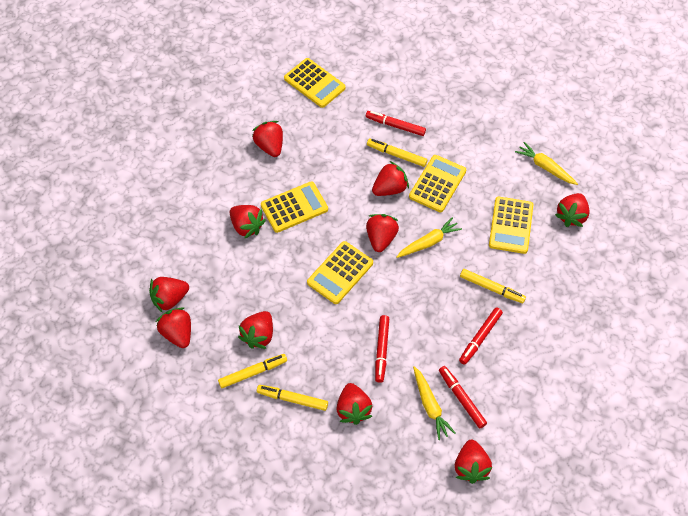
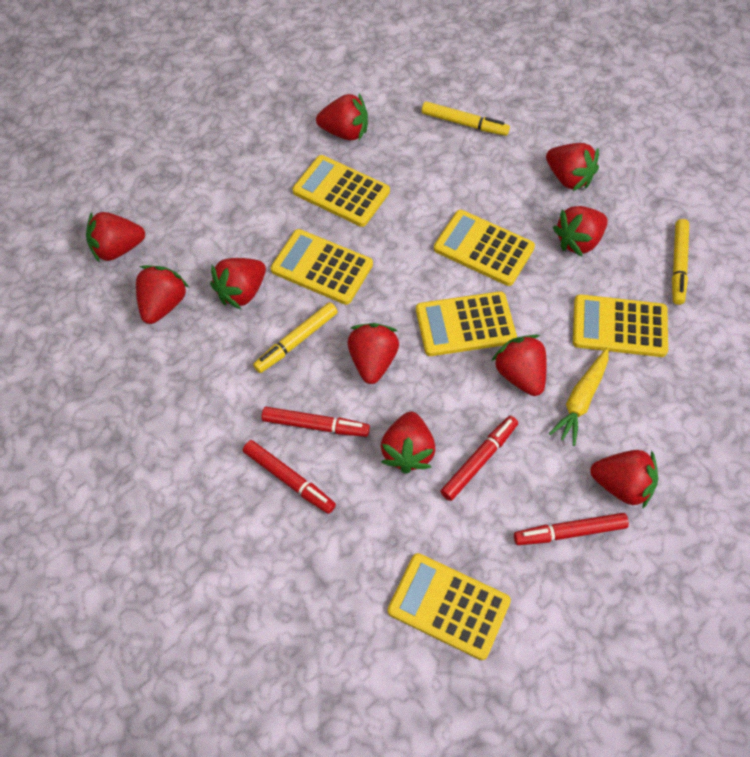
yellow calculator: [261,182,328,233] [284,58,346,108] [307,241,373,304] [409,155,466,212] [489,197,533,254] = 5 -> [271,229,373,305] [293,155,390,227] [388,553,511,660] [416,291,517,356] [434,210,535,286] [573,294,668,357] = 6
yellow carrot: [397,217,462,258] [413,366,455,440] [515,142,578,185] = 3 -> [549,347,609,446] = 1
yellow marker: [218,354,287,388] [257,385,328,411] [367,139,427,167] [460,269,526,303] = 4 -> [253,302,338,373] [422,101,510,136] [672,219,689,305] = 3

